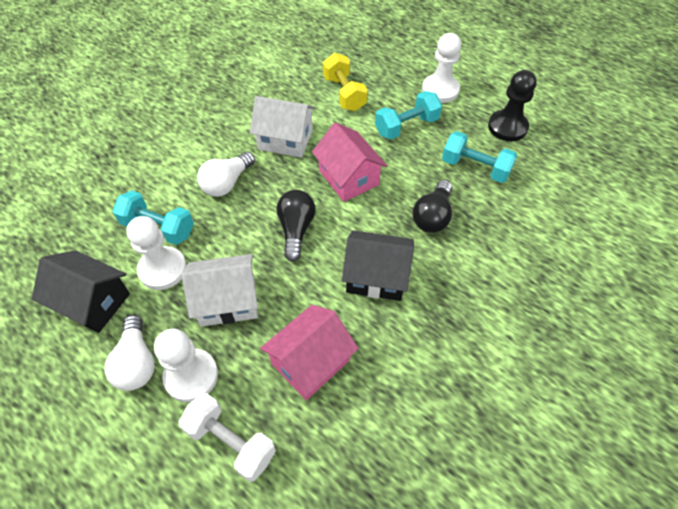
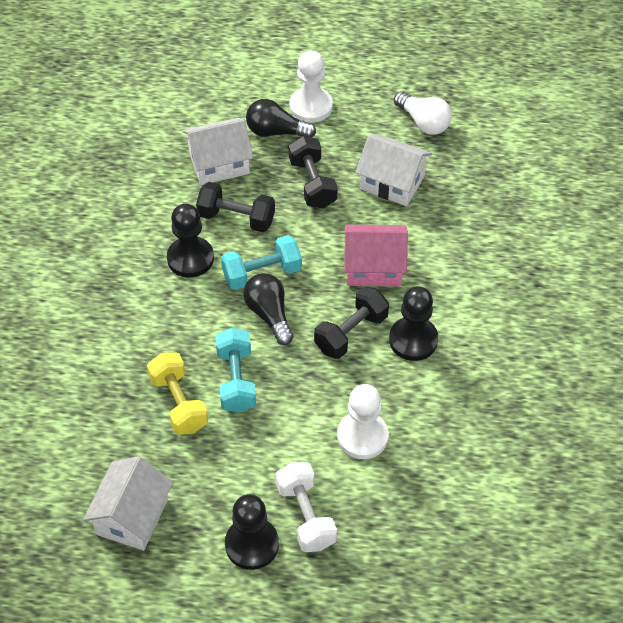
black dumbbell: none = 0 -> [196,182,275,232] [289,136,337,208] [314,287,389,359] = 3
black house: [32,250,130,333] [342,230,414,301] = 2 -> none = 0
black pawn: [488,70,537,141] = 1 -> [167,204,214,278] [225,494,279,570] [389,286,438,361] = 3
pink house: [260,305,359,400] [312,123,387,202] = 2 -> [344,225,408,286] = 1
turquoise dumbbell: [113,190,194,245] [375,91,442,139] [442,131,517,183] = 3 -> [215,328,256,413] [221,235,302,290] = 2
white house: [181,254,258,327] [250,96,316,158] = 2 -> [83,456,173,551] [183,118,253,185] [355,134,432,206] = 3
white light bulb: [105,315,155,391] [197,151,255,197] = 2 -> [394,91,452,135] = 1
white pawn: [126,216,187,290] [154,329,218,402] [422,33,461,103] = 3 -> [290,50,333,123] [337,384,389,459] = 2

